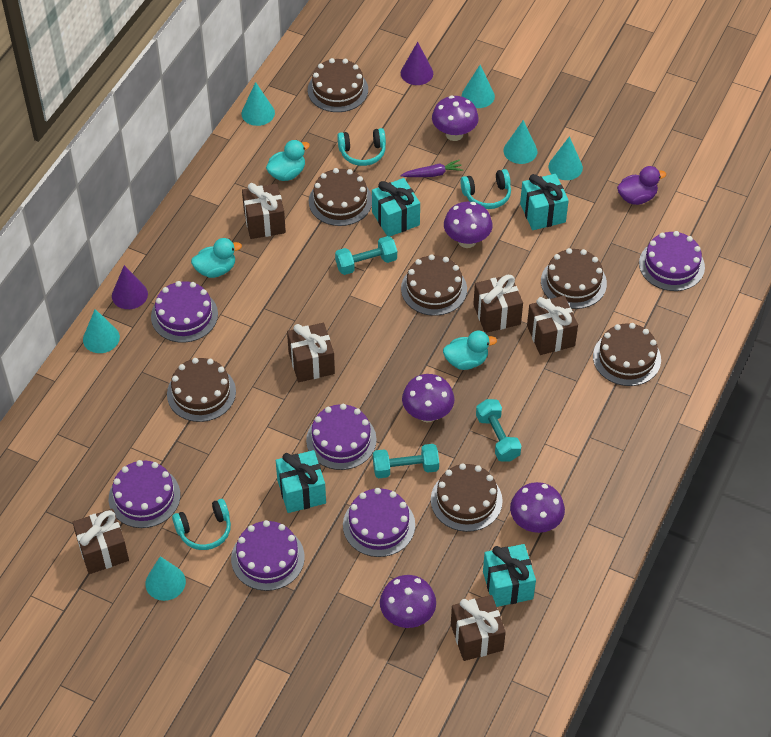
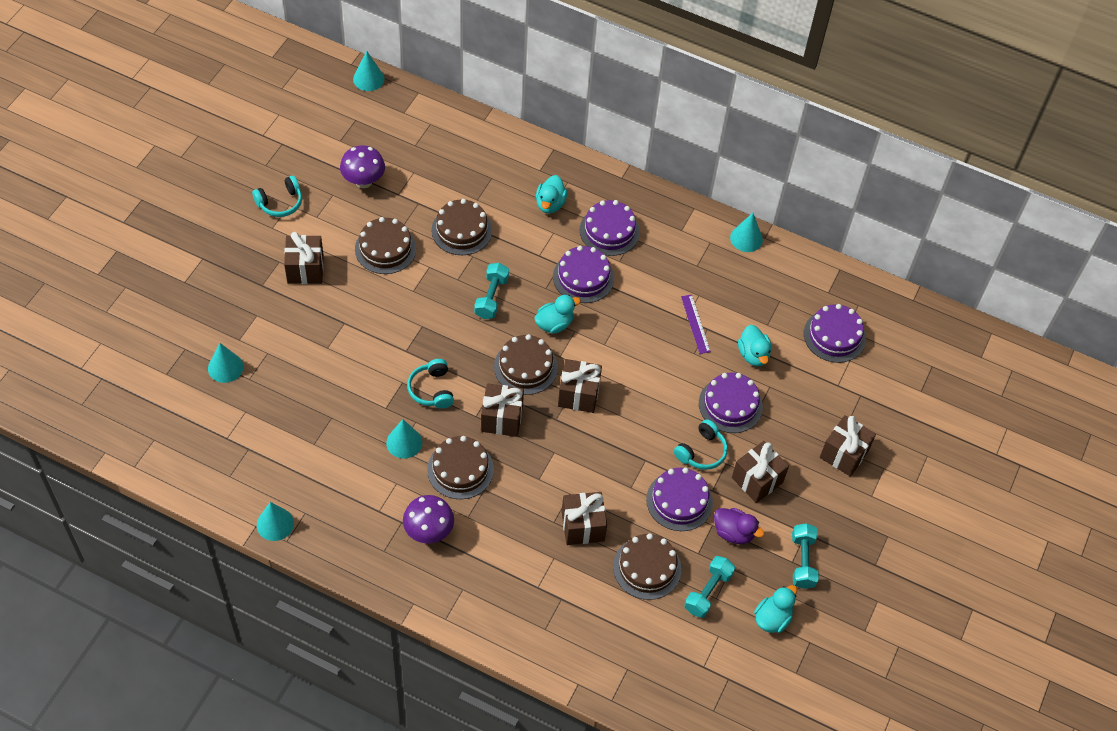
brown cake: [167,358,236,422] [308,58,368,112] [309,168,372,226] [401,254,467,316] [431,463,503,532] [541,248,607,309] [593,323,661,386] = 7 -> [355,217,416,274] [427,436,494,499] [431,199,492,255] [494,334,558,395] [613,533,681,600] = 5
purple cake: [109,460,180,528] [151,281,218,343] [231,520,305,591] [306,404,377,470] [343,488,415,557] [639,231,705,291] = 6 -> [553,246,614,303] [580,200,640,256] [646,468,713,531] [699,373,763,433] [804,304,866,363] = 5
purple carrot: [400,160,463,177] = 1 -> none = 0
purple cone: [112,265,148,309] [401,42,433,85] = 2 -> none = 0
purple mushroom: [380,575,436,628] [402,374,454,422] [432,96,479,141] [444,202,492,248] [510,482,565,533] = 5 -> [340,145,385,188] [403,495,454,544] = 2
purple ruler: none = 0 -> [681,295,711,354] = 1
turquoise cone: [83,309,120,353] [145,556,186,601] [241,82,275,126] [462,65,495,108] [503,120,537,164] [549,136,583,180] = 6 -> [208,343,243,383] [257,502,294,541] [353,51,384,91] [386,419,422,459] [730,213,763,252] = 5
turquoise duck: [191,238,242,278] [266,140,310,181] [443,331,497,370] = 3 -> [534,295,581,334] [536,175,567,213] [738,325,771,366] [754,585,797,633] = 4
turquoise gift: [276,450,326,513] [372,178,420,237] [483,544,536,607] [520,174,569,230] = 4 -> none = 0

